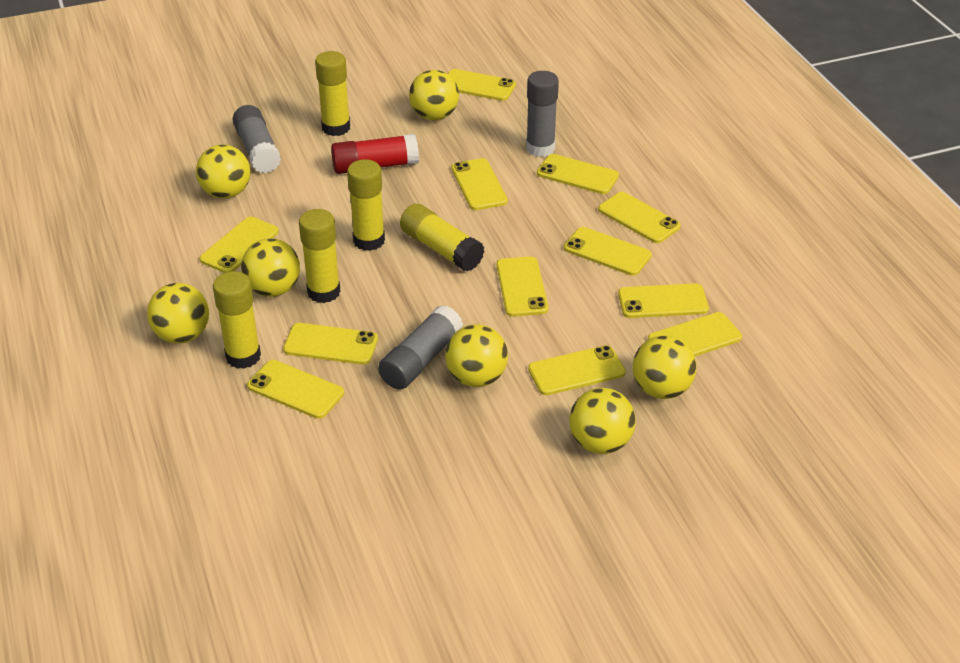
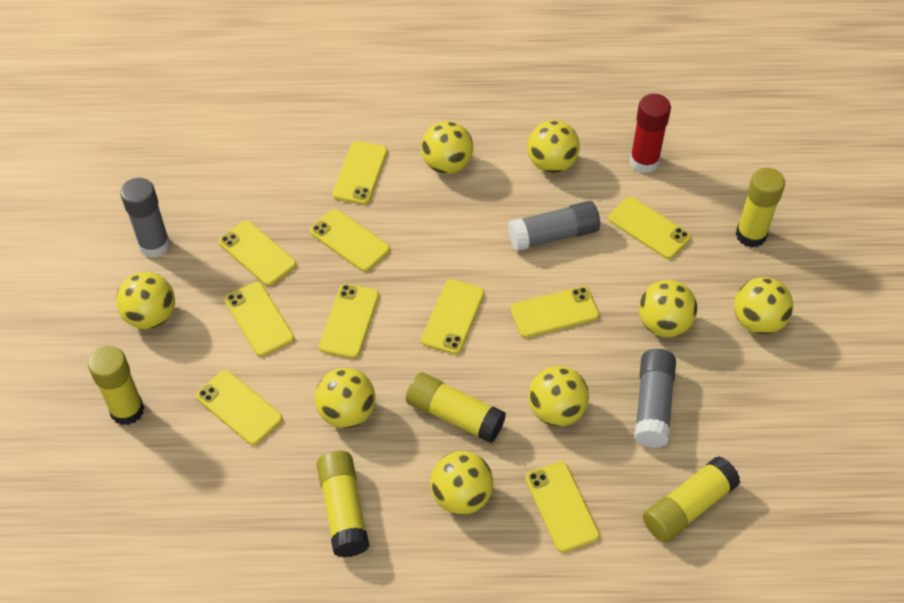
yellow ball: [147,283,209,344] [196,144,250,199] [241,238,300,297] [409,70,459,120] [445,324,508,387] [569,388,636,454] [633,335,696,399] = 7 -> [116,272,175,329] [315,368,375,428] [421,121,473,174] [430,451,493,515] [527,120,580,173] [528,366,589,426] [639,280,697,337] [734,277,793,335] = 8
yellow phone: [200,217,279,273] [247,360,344,419] [283,323,378,365] [448,69,516,101] [451,158,508,210] [496,257,548,317] [528,345,625,395] [537,154,619,194] [564,227,652,276] [598,192,681,243] [618,283,709,318] [648,312,742,357] = 12 -> [196,370,283,445] [219,220,296,286] [225,282,294,357] [310,209,390,272] [319,284,379,359] [332,141,388,205] [421,279,484,355] [511,286,599,338] [525,462,600,553] [608,197,691,259] = 10

